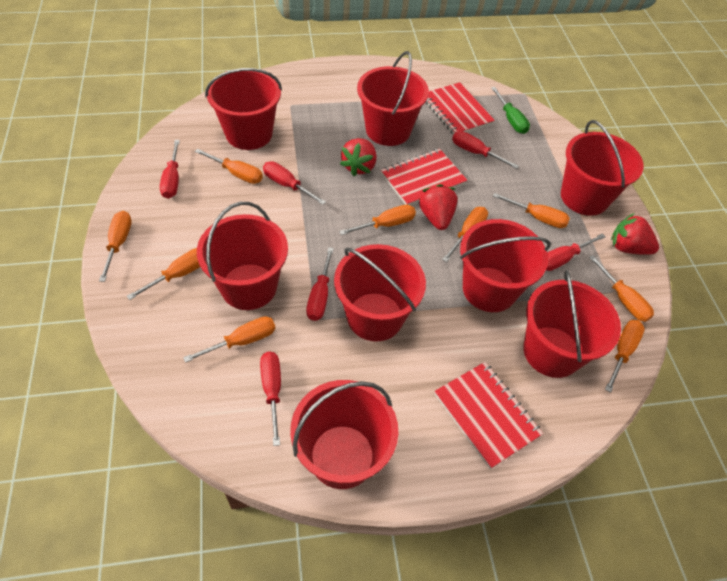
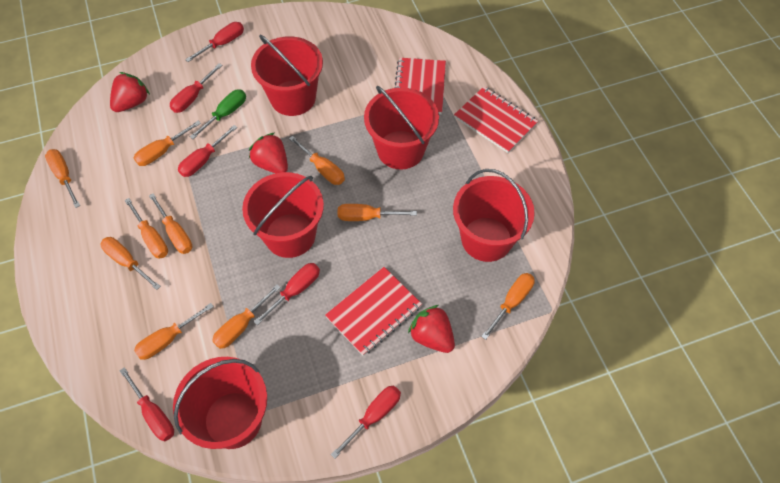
orange screwdriver: [99,211,132,282] [127,248,200,300] [183,316,275,363] [195,149,263,184] [339,205,416,235] [442,207,488,262] [493,193,570,228] [589,255,654,322] [605,320,645,393] = 9 -> [45,149,80,208] [101,237,161,290] [124,198,168,259] [134,121,201,166] [134,303,214,360] [149,193,192,254] [212,284,281,349] [289,136,345,185] [338,204,417,221] [481,273,535,340] = 10
red bucket: [197,202,288,310] [205,68,282,150] [290,380,398,489] [334,244,426,341] [357,51,429,146] [460,219,551,312] [523,270,621,378] [561,120,644,216] = 8 -> [173,357,267,449] [242,172,324,258] [251,35,323,116] [364,86,439,170] [453,169,535,262] = 5

